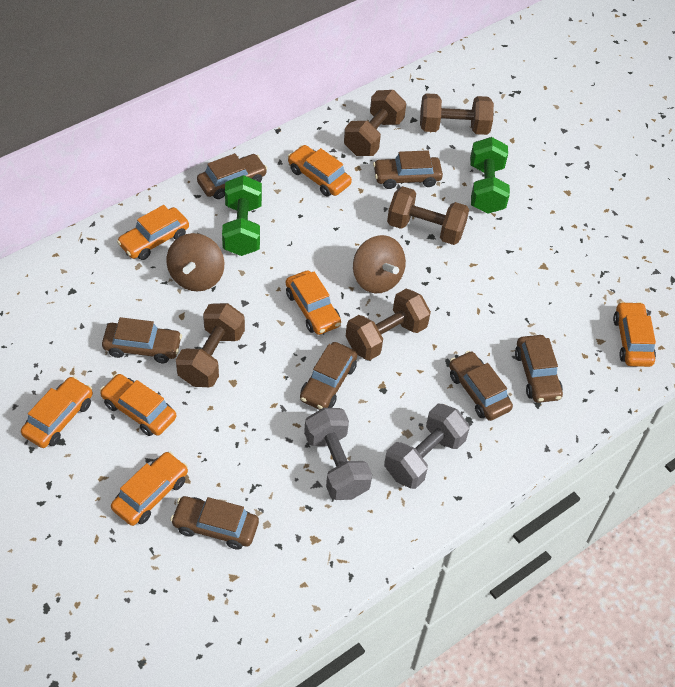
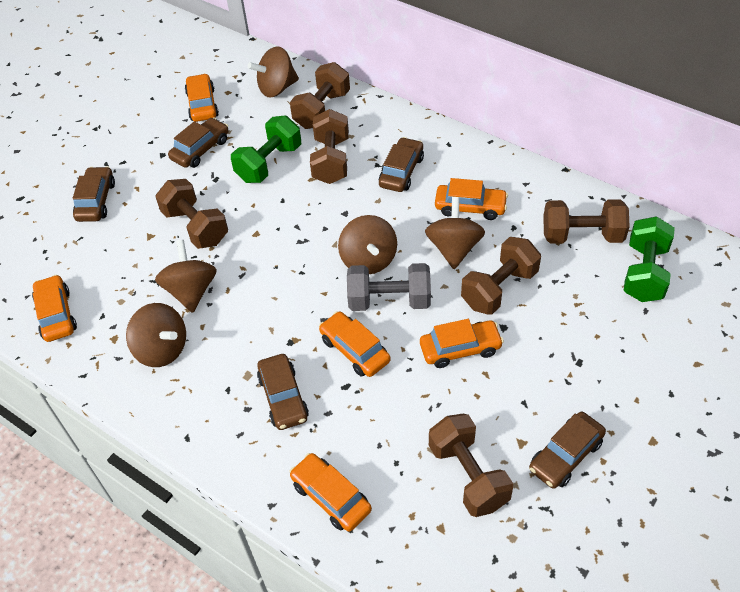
brown car: [102,317,182,363] [170,496,259,550] [197,153,267,199] [300,342,357,410] [373,150,443,189] [449,351,513,421] [515,335,563,403] = 7 -> [73,166,115,222] [168,118,229,168] [257,354,309,430] [379,137,424,192] [529,412,606,489] = 5
brown dumbbell: [176,303,245,387] [344,90,406,156] [346,289,431,360] [387,186,469,245] [420,93,494,135] = 5 -> [155,179,228,249] [290,62,350,129] [310,109,349,184] [429,414,513,517] [461,237,541,315] [543,199,630,244] = 6
brown spinning top: [167,233,224,291] [353,235,406,294] = 2 -> [126,303,186,367] [155,240,217,313] [248,47,299,98] [338,215,397,274] [425,197,485,269] = 5
grey dumbbell: [304,408,372,500] [384,404,469,489] = 2 -> [347,263,431,311] = 1
orange car: [21,376,93,448] [100,374,176,436] [111,452,188,526] [117,205,189,260] [286,270,341,335] [288,145,352,197] [613,301,656,367] = 7 -> [32,275,77,342] [185,73,219,122] [289,453,372,532] [319,311,390,377] [420,319,504,368] [435,178,508,220] = 6

